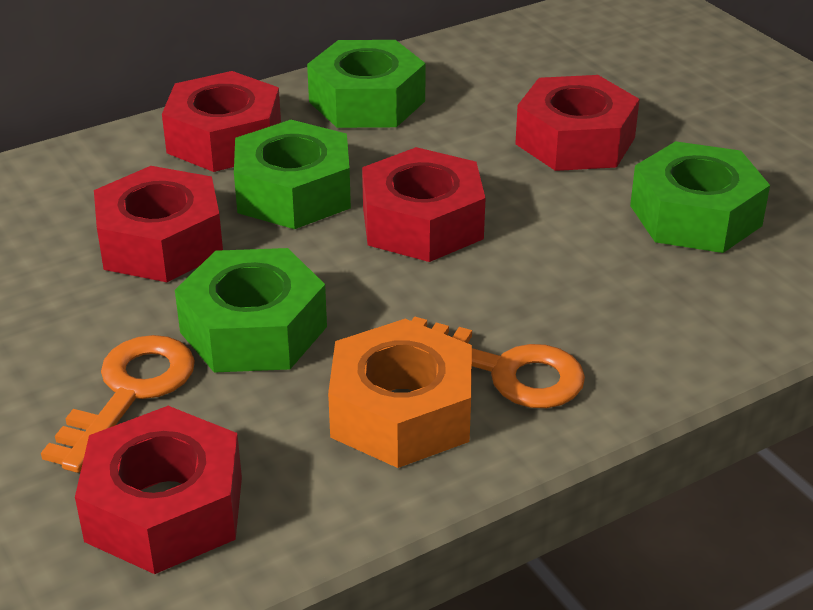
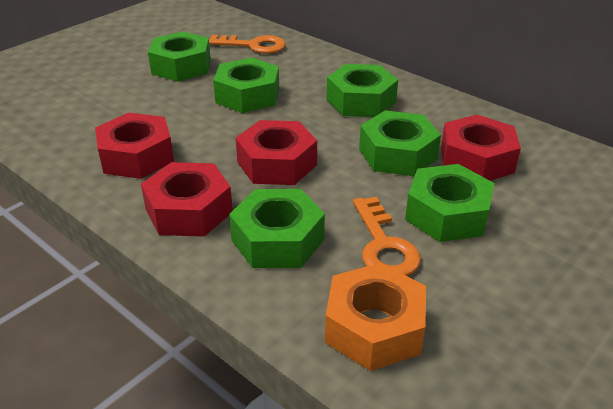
green nut: [175,248,327,373] [234,120,351,229] [307,40,426,128] [630,141,770,253] = 4 -> [148,31,211,82] [213,58,279,113] [229,189,325,268] [327,64,398,117] [359,110,441,176] [405,164,494,242] = 6
red nut: [75,406,242,574] [94,166,223,282] [162,71,281,172] [362,147,486,262] [515,75,640,171] = 5 -> [95,113,174,179] [141,162,233,237] [236,120,317,185] [441,115,521,181] = 4

